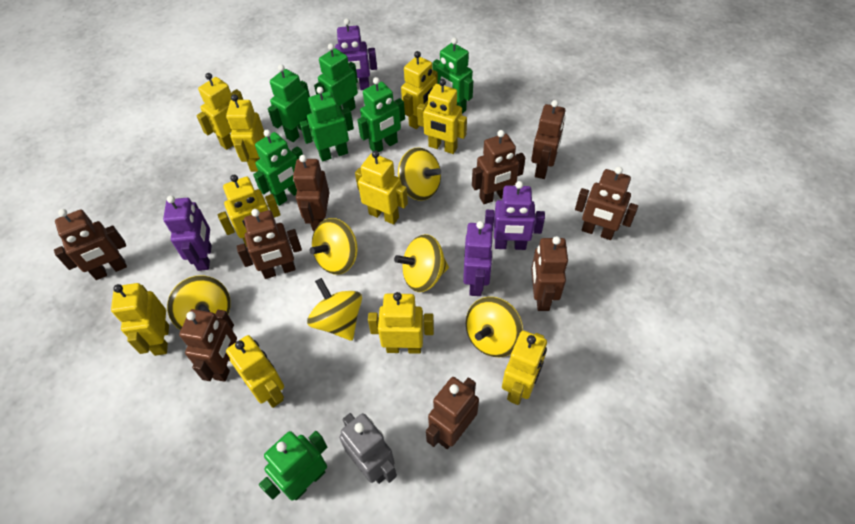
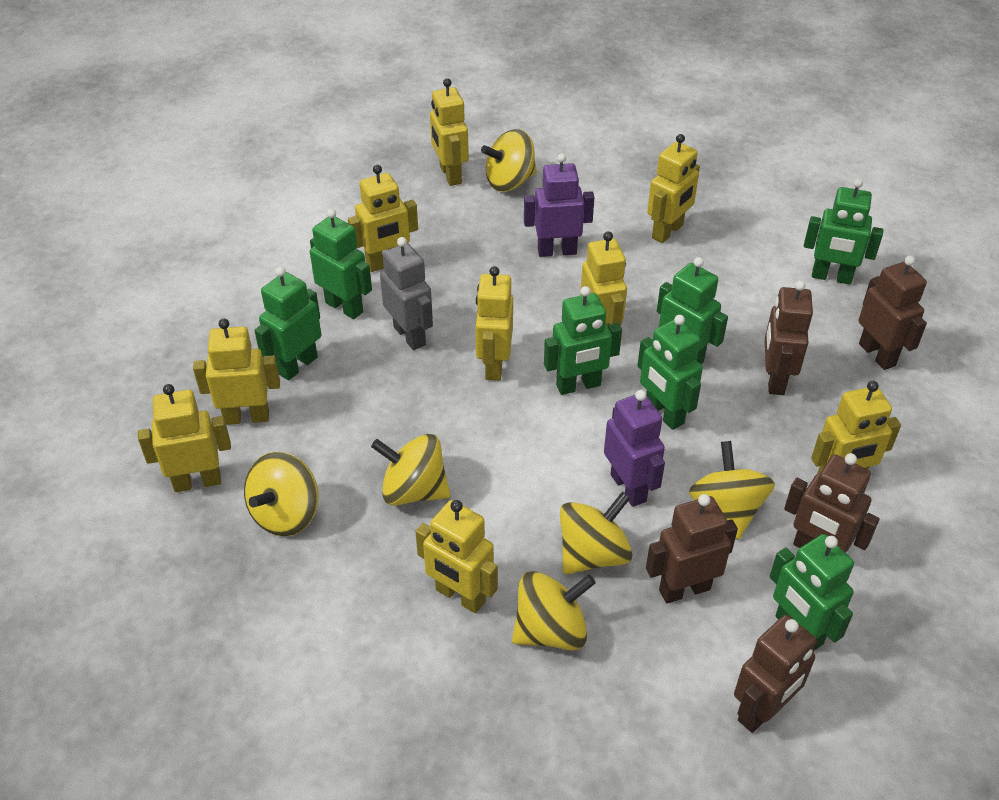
brown robot: [54,209,127,280] [179,309,237,382] [236,209,302,279] [293,155,330,231] [426,377,479,449] [472,130,525,204] [531,100,566,179] [531,236,568,311] [575,167,638,240] = 9 -> [646,494,738,604] [734,615,818,733] [765,280,813,395] [784,453,880,553] [859,256,927,370] = 5
purple robot: [163,195,212,271] [335,18,377,90] [463,221,494,296] [485,181,545,250] = 4 -> [524,153,594,257] [604,390,665,507] = 2
yellow robot: [111,283,169,356] [196,73,243,150] [218,175,281,247] [226,94,265,172] [226,335,284,408] [355,151,408,225] [368,292,434,354] [401,51,438,129] [417,79,467,154] [502,330,547,405] = 10 -> [138,384,231,492] [193,319,280,425] [348,165,418,272] [415,500,498,613] [430,78,469,186] [475,266,513,381] [580,231,627,326] [647,134,700,243] [811,381,901,473] = 9

